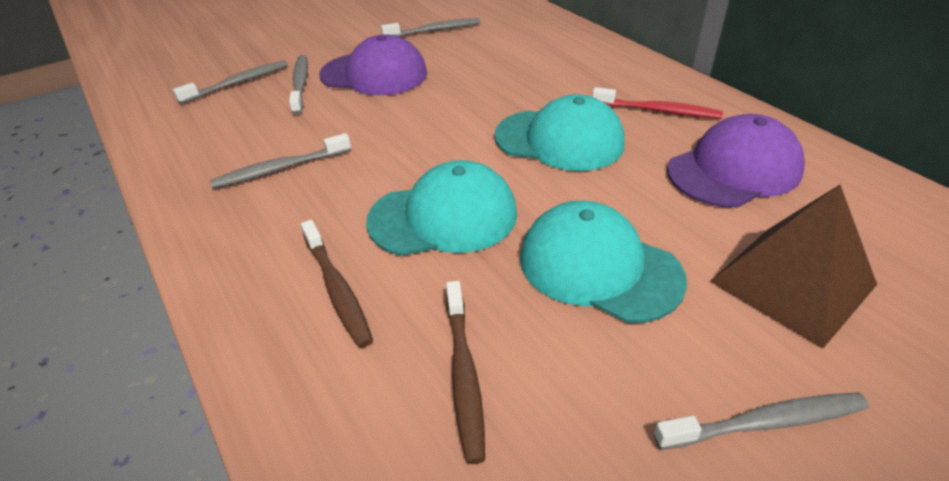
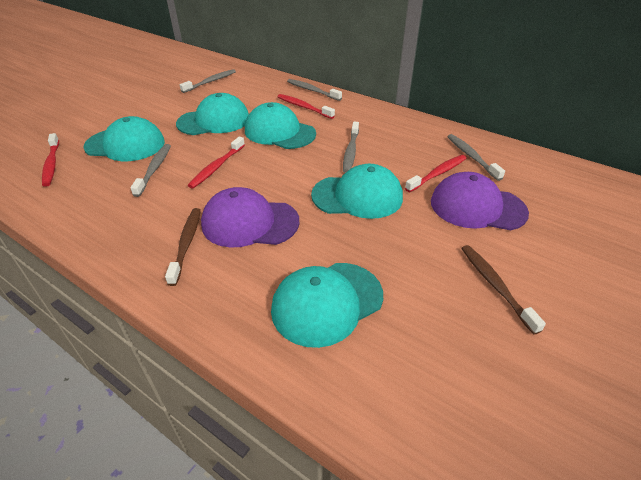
brown pyramid: [710,185,877,348] = 1 -> none = 0
red toothbrush: [592,87,723,119] = 1 -> [42,133,59,187] [188,137,245,189] [277,94,335,119] [405,155,467,192] = 4
turquoise cap: [366,160,517,256] [494,94,625,171] [520,201,687,323] = 3 -> [83,116,165,161] [176,93,249,135] [245,102,316,149] [271,263,383,348] [311,164,403,219] = 5

